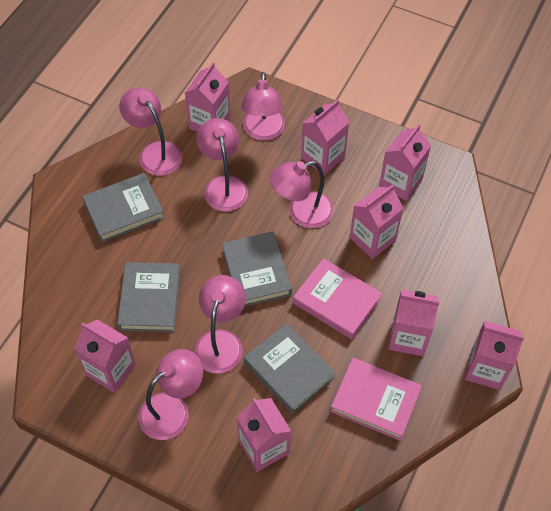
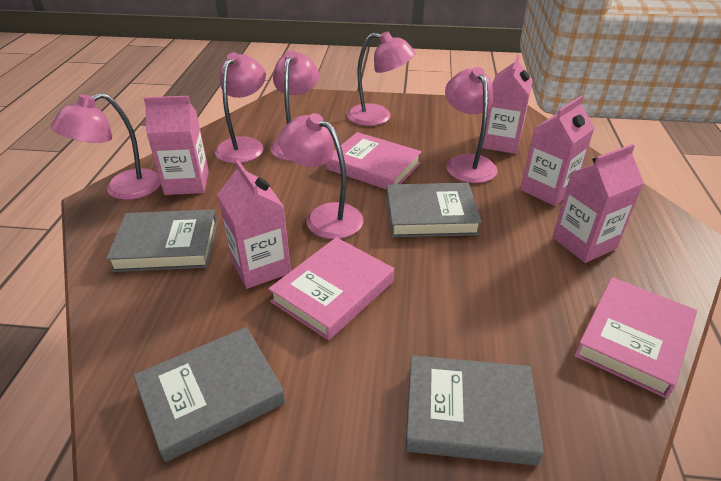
pink book: [293,258,382,339] [330,358,422,441] = 2 -> [268,237,394,340] [327,132,422,190] [574,277,697,398] = 3
pink carton: [74,320,136,393] [185,62,230,132] [237,398,291,472] [301,99,349,175] [350,185,404,259] [379,124,431,201] [388,289,440,356] [465,321,524,390] = 8 -> [143,96,209,195] [217,160,291,289] [482,54,533,154] [520,96,594,206] [552,144,644,263] = 5

